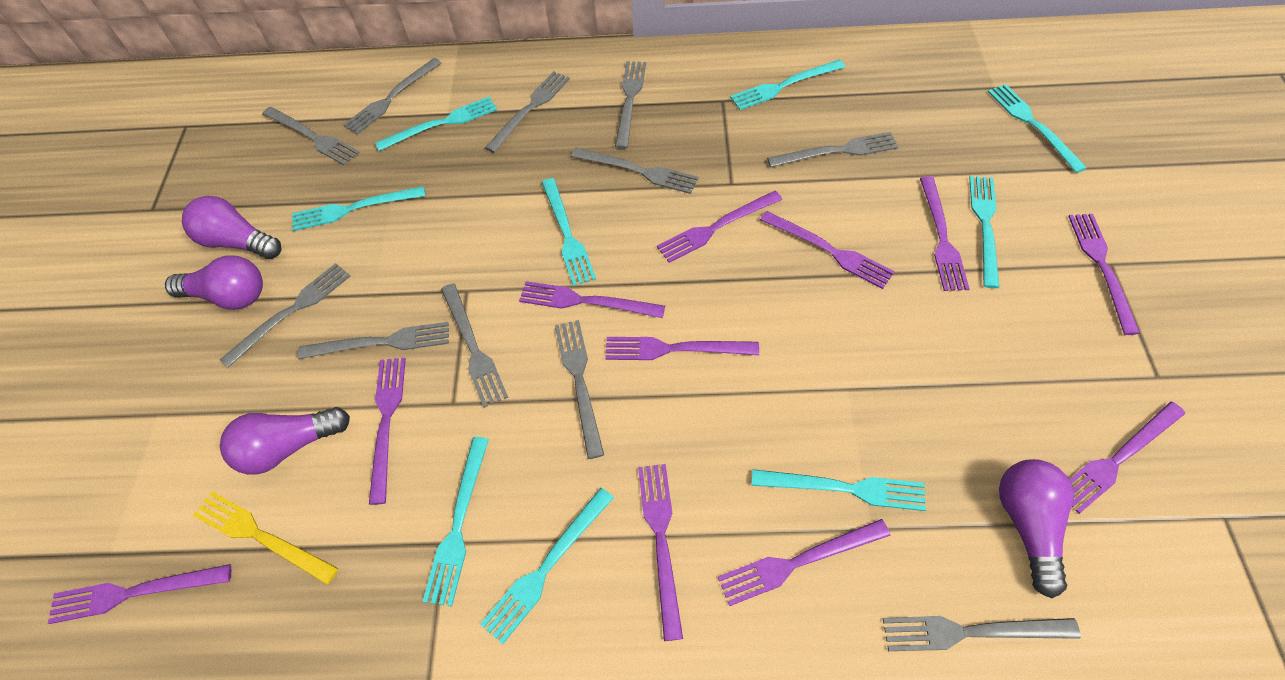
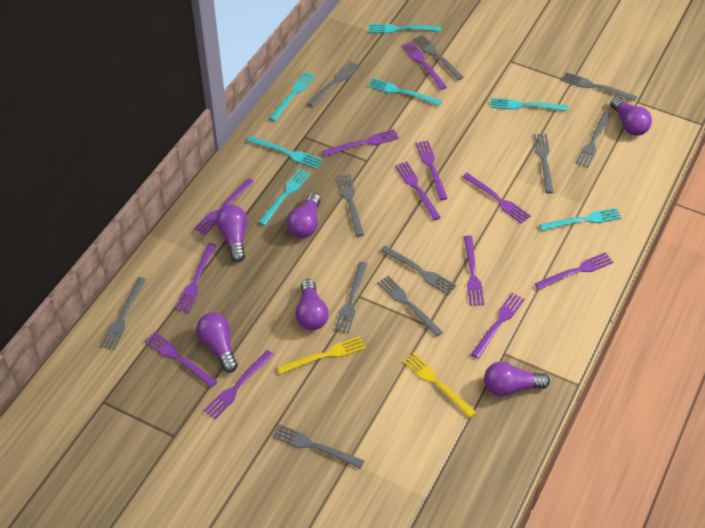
purple fork: [48,564,231,624] [369,358,406,505] [519,281,665,318] [605,337,759,360] [638,464,683,641] [657,191,782,263] [718,519,890,606] [760,211,895,289] [920,176,970,291] [1068,214,1140,335] [1069,401,1185,514] = 11 -> [144,332,217,388] [175,243,216,313] [194,178,254,235] [204,350,274,419] [322,129,399,157] [395,161,441,220] [402,41,447,90] [415,140,448,200] [462,173,531,224] [464,235,484,306] [471,293,525,359] [535,252,613,290] = 12
purple light bulb: [165,255,263,310] [182,196,281,259] [220,407,350,475] [999,459,1074,598] = 4 -> [196,312,238,373] [216,205,248,262] [287,193,321,238] [295,279,329,330] [484,362,550,396] [610,97,652,136] = 6
turquoise fork: [292,186,425,231] [375,97,497,151] [422,437,489,606] [480,488,614,644] [542,178,596,286] [730,59,845,110] [751,469,926,511] [969,176,999,288] [988,84,1087,173] = 9 -> [247,136,322,168] [258,168,311,226] [269,71,316,121] [368,78,442,106] [369,24,441,33] [490,98,568,111] [539,208,621,231] = 7
yellow fork: [193,491,338,585] = 1 -> [277,336,366,374] [403,353,476,418] = 2

